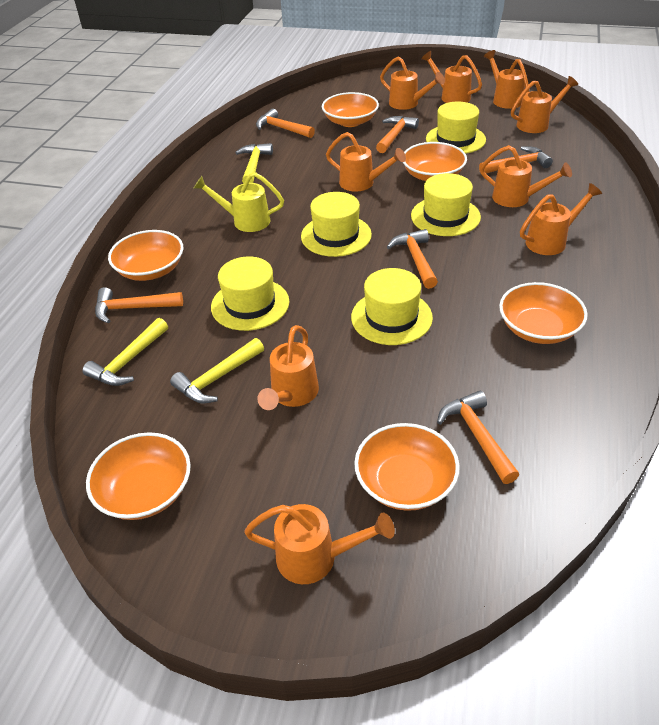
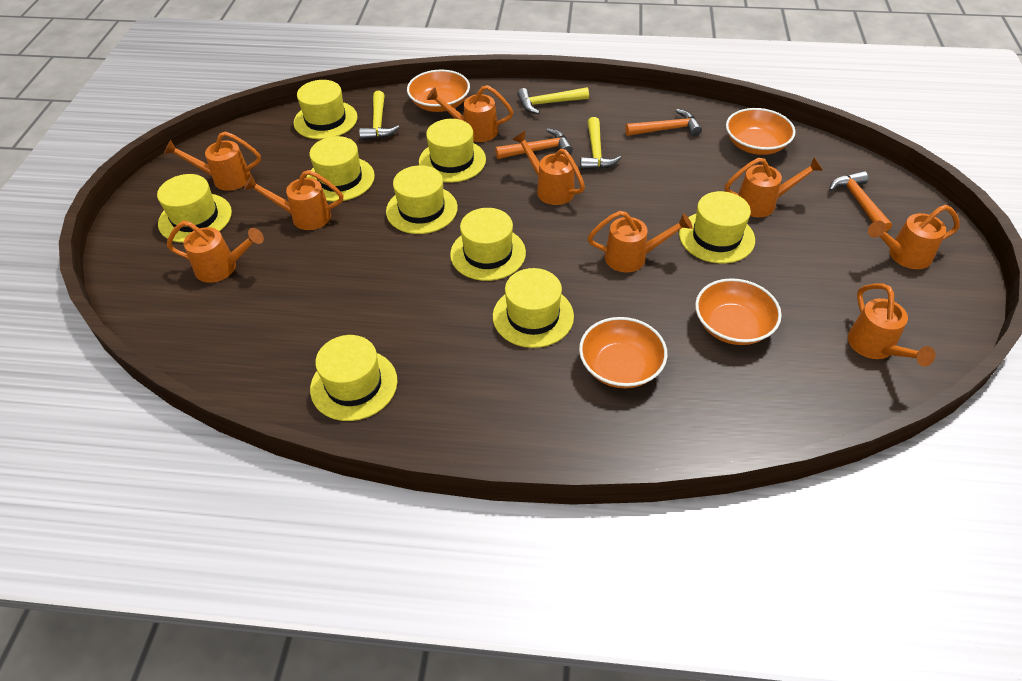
orange bowl: [86,432,191,520] [108,230,183,281] [322,92,379,127] [354,423,460,511] [403,142,467,181] [499,282,588,344] = 6 -> [407,70,470,112] [579,317,667,388] [695,278,782,345] [726,108,795,155] = 4
orange hammer: [95,287,183,323] [256,109,315,138] [376,116,419,153] [387,229,438,289] [437,391,519,484] [479,146,553,173] = 6 -> [495,128,573,159] [625,109,702,137] [829,171,892,232] = 3
yellow hat: [211,256,289,331] [301,192,372,257] [351,268,433,345] [411,173,481,236] [426,102,486,154] = 5 -> [157,174,232,243] [293,80,358,139] [306,136,375,202] [310,335,397,421] [386,165,458,234] [419,119,486,183] [450,208,526,281] [493,268,574,348] [679,191,755,263] = 9
yellow watering can: [193,172,284,232] = 1 -> none = 0

